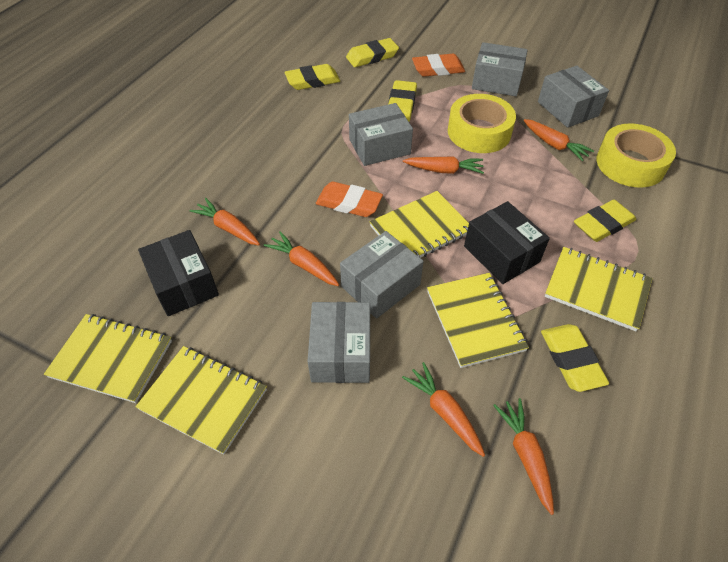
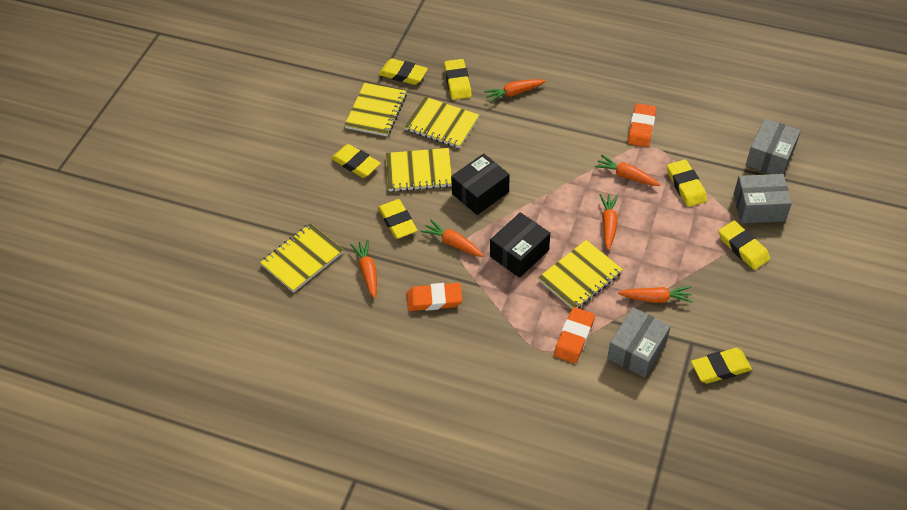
grey box: [308,302,370,383] [340,231,424,318] [349,103,413,166] [472,42,528,96] [538,66,609,128] = 5 -> [607,307,671,378] [734,174,792,223] [746,119,801,174] = 3
orange eraser: [316,182,383,217] [412,54,465,77] = 2 -> [407,283,462,311] [554,307,595,363] [628,103,656,147] = 3
yellow eraser: [285,64,340,90] [346,38,399,67] [388,80,417,122] [541,324,609,392] [574,200,636,242] = 5 -> [331,144,381,178] [378,199,417,239] [379,58,428,85] [444,59,472,100] [667,160,707,207] [691,348,752,383] [719,221,770,270] = 7
yellow tape: [448,94,516,153] [596,124,676,188] = 2 -> none = 0

